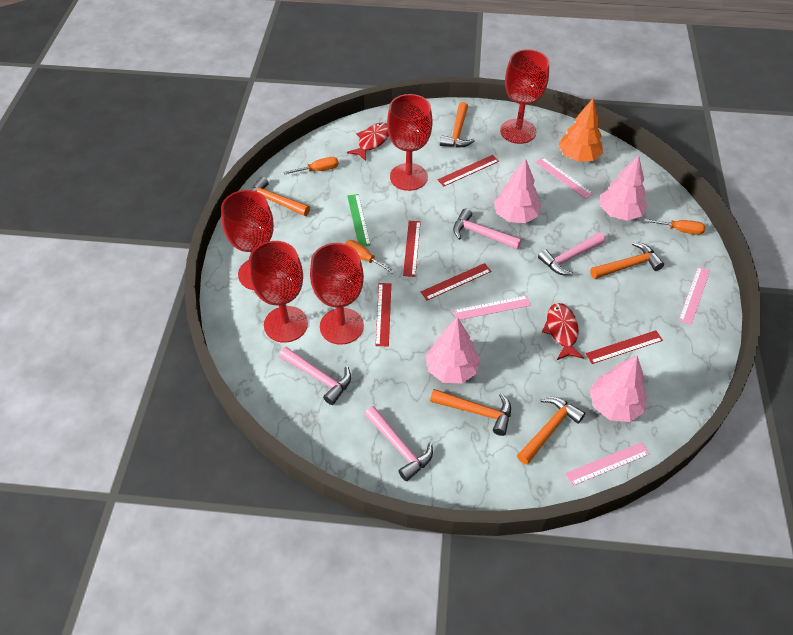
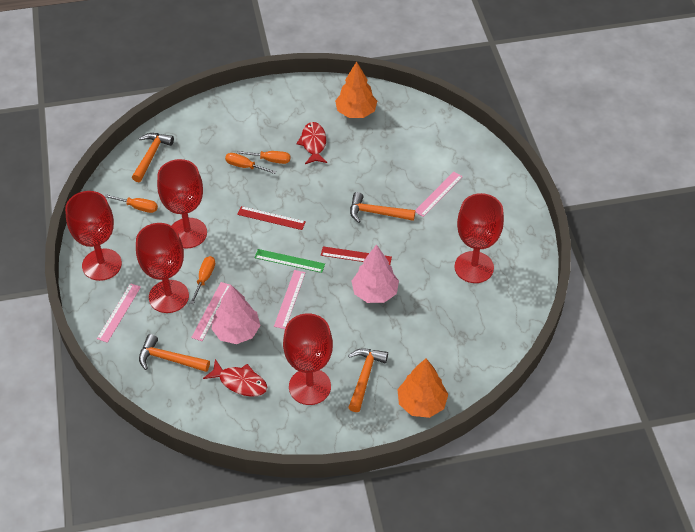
orange hammer: [250,177,310,216] [430,389,511,436] [440,102,475,148] [517,397,586,465] [590,242,664,279] = 5 -> [132,133,174,182] [139,334,210,372] [348,349,388,412] [350,192,415,223] = 4
orange screwdriver: [284,157,339,175] [345,240,395,274] [644,219,705,235] = 3 -> [104,194,158,213] [190,256,215,304] [225,153,276,174] [237,151,290,164] = 4
orange tree: [559,99,603,162] = 1 -> [335,61,377,118] [397,359,448,418] = 2
pink hammer: [279,347,351,405] [364,406,433,481] [453,208,522,249] [538,232,606,276] = 4 -> none = 0
pink tree: [426,317,480,384] [494,159,541,223] [590,356,647,422] [600,155,647,221] = 4 -> [211,285,261,344] [352,245,399,303] = 2
red ruler: [375,283,391,346] [403,221,421,277] [421,263,491,300] [438,155,499,186] [586,330,663,364] = 5 -> [237,206,306,230] [321,246,392,265] = 2

